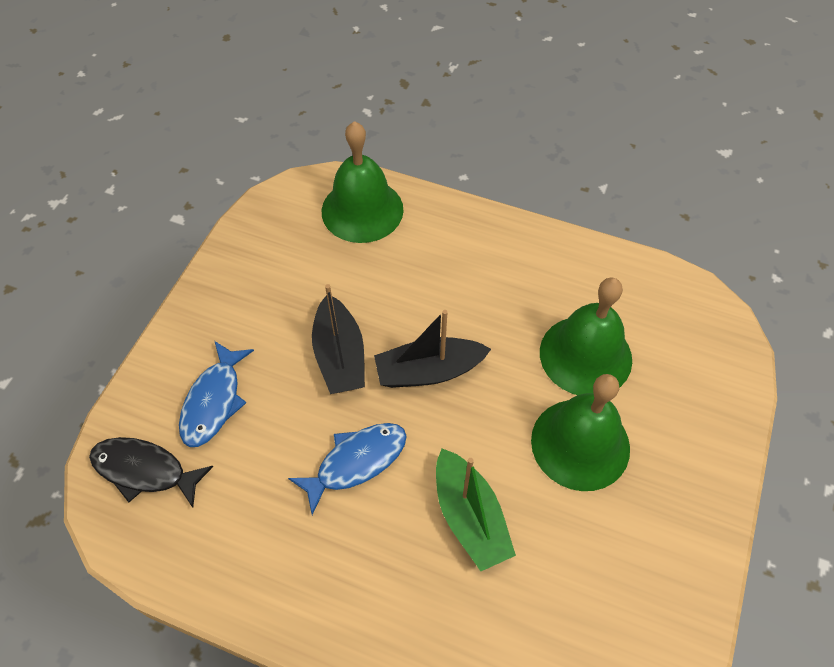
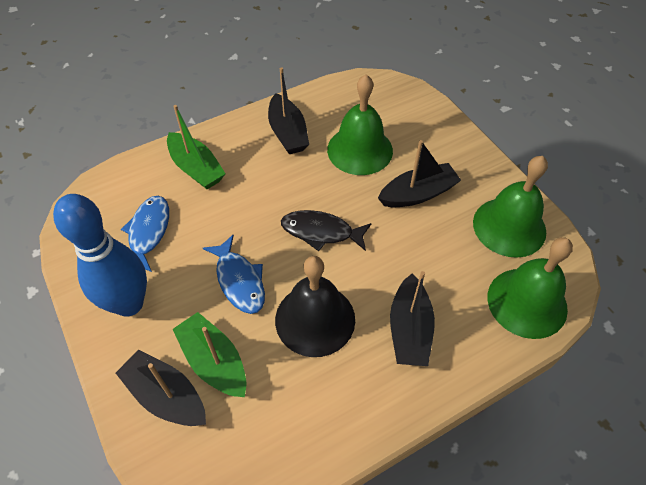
black bell: none = 0 -> [275,256,355,357] = 1
black boat: [312,284,365,394] [374,310,491,388] = 2 -> [116,349,206,426] [268,67,309,154] [378,140,461,207] [390,271,435,366] = 4
blue bowling pin: none = 0 -> [53,194,147,317] = 1
green boat: [436,449,516,571] = 1 -> [167,105,226,189] [173,312,247,397] = 2

